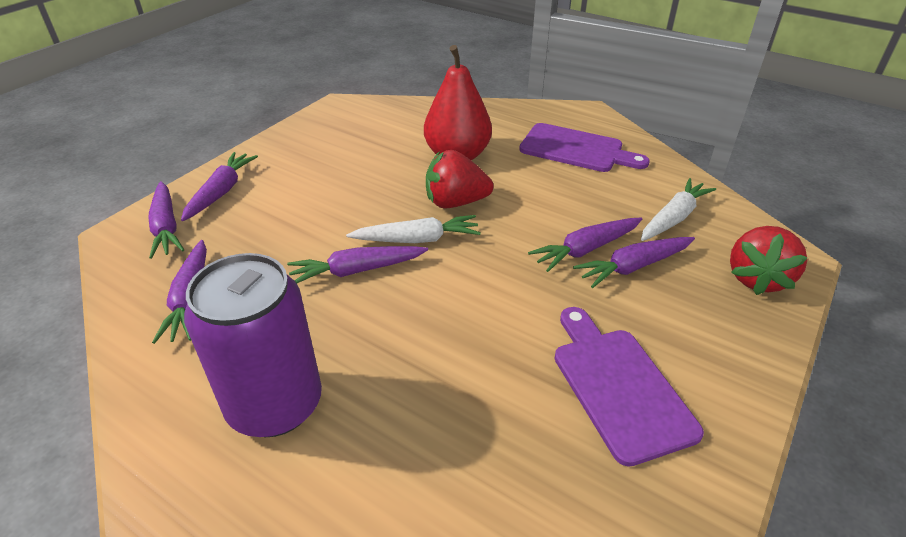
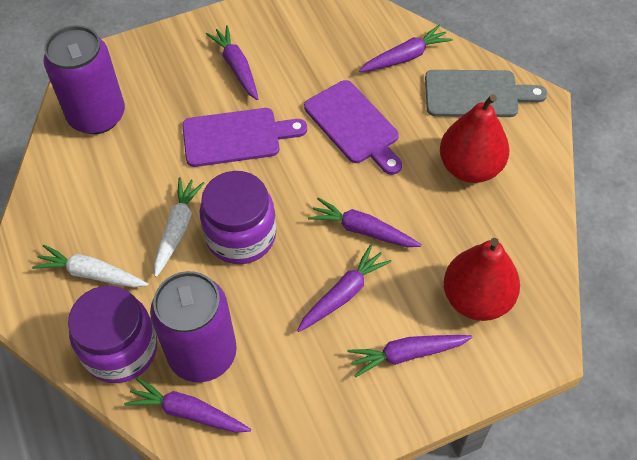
grey cutting board: none = 0 -> [425,70,547,117] = 1
purple can: [184,253,322,437] = 1 -> [43,25,125,134] [150,271,237,382] = 2
purple jar: none = 0 -> [68,286,157,383] [200,171,276,264] = 2
red pear: [424,45,492,160] = 1 -> [440,94,510,183] [443,238,520,321] = 2
red strawberry: [426,150,494,209] [730,226,808,295] = 2 -> none = 0

